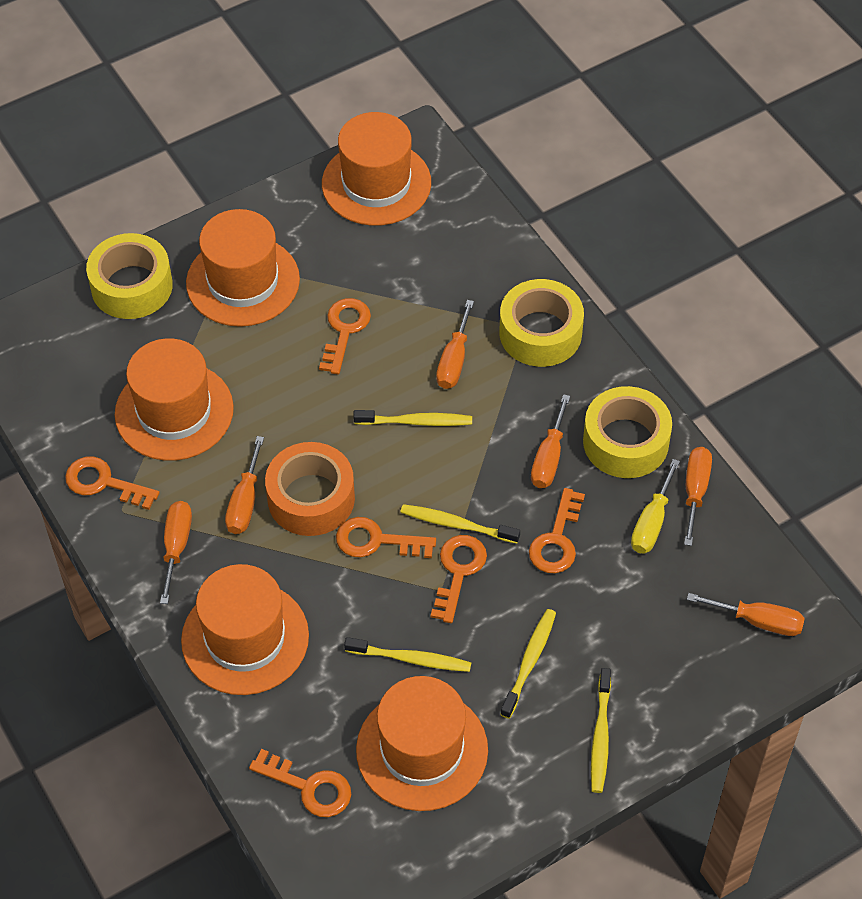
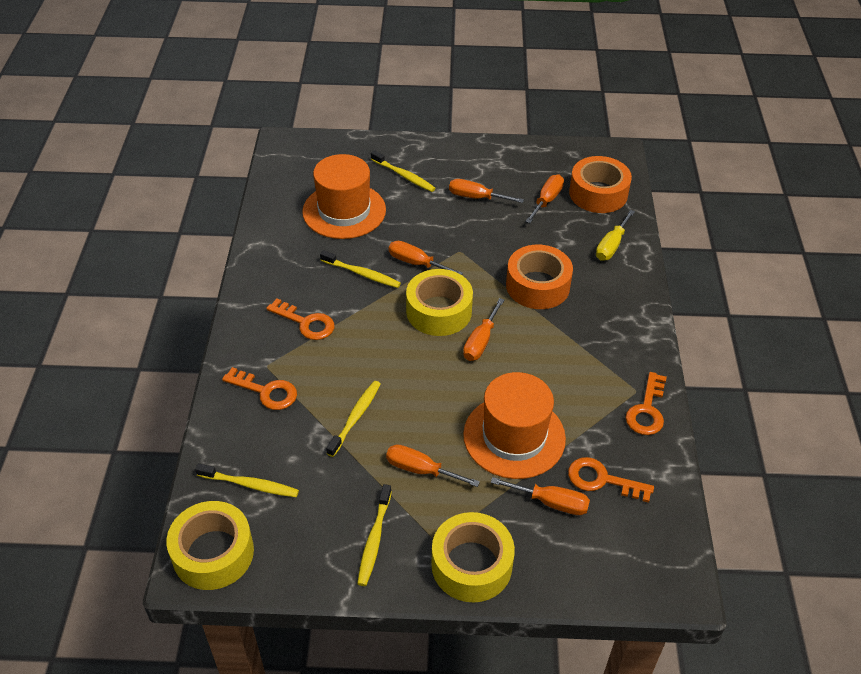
orange hat: [115,338,234,461] [181,564,309,695] [186,209,300,327] [322,112,431,226] [356,676,488,811] = 5 -> [302,154,386,239] [463,372,566,479] = 2
orange key: [65,456,160,510] [249,749,351,817] [319,298,371,374] [336,517,436,558] [431,535,487,623] [529,488,585,573] = 6 -> [222,367,297,410] [266,298,334,340] [568,457,654,503] [625,372,667,435] = 4
orange tape: [265,442,355,536] = 1 -> [506,245,573,309] [569,156,632,213] = 2

